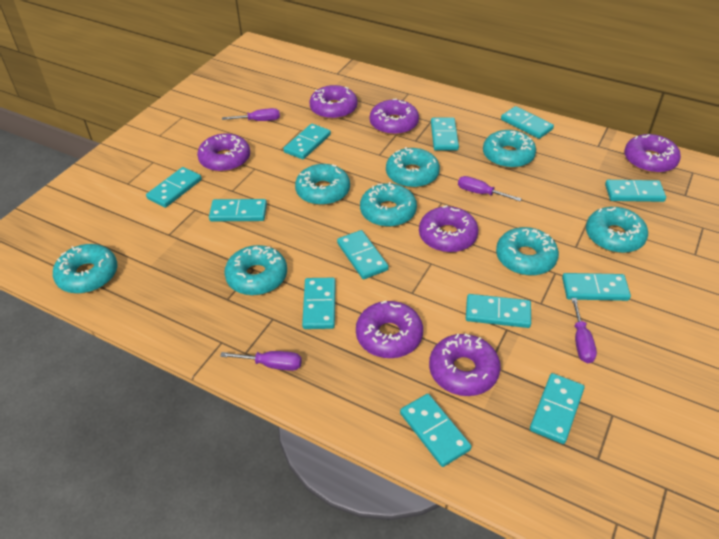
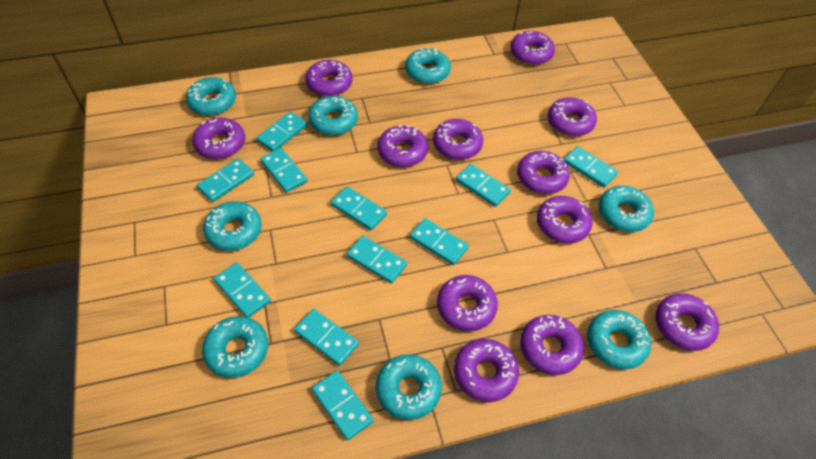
purple donut: [197,133,250,172] [309,85,357,119] [356,301,423,358] [370,99,419,135] [419,205,478,252] [429,334,501,396] [624,134,681,173] = 7 -> [192,118,245,159] [305,60,353,96] [377,125,428,167] [433,119,483,160] [437,275,498,331] [454,339,519,402] [510,31,555,65] [517,151,570,194] [520,315,584,375] [537,196,593,244] [548,97,597,136] [655,293,719,351] = 12
purple screwdriver: [220,351,302,371] [222,108,280,121] [458,176,522,201] [571,298,597,363] = 4 -> none = 0
turquoise domino: [146,167,202,208] [209,199,267,221] [283,124,331,159] [302,278,336,329] [337,230,389,279] [400,394,472,467] [431,117,459,151] [466,294,531,328] [501,106,554,139] [530,373,584,444] [562,273,631,301] [605,180,666,202] = 12 -> [197,158,254,202] [214,262,271,318] [256,112,307,152] [260,148,307,193] [294,309,359,366] [312,370,374,441] [331,186,387,230] [347,236,407,284] [410,218,469,265] [456,164,511,207] [564,146,618,188] = 11

